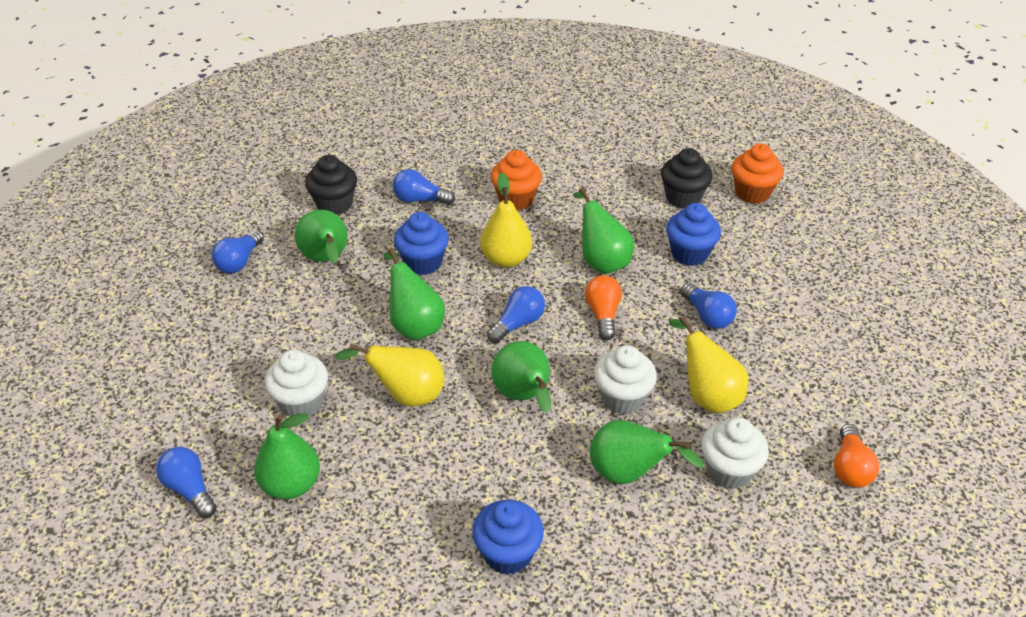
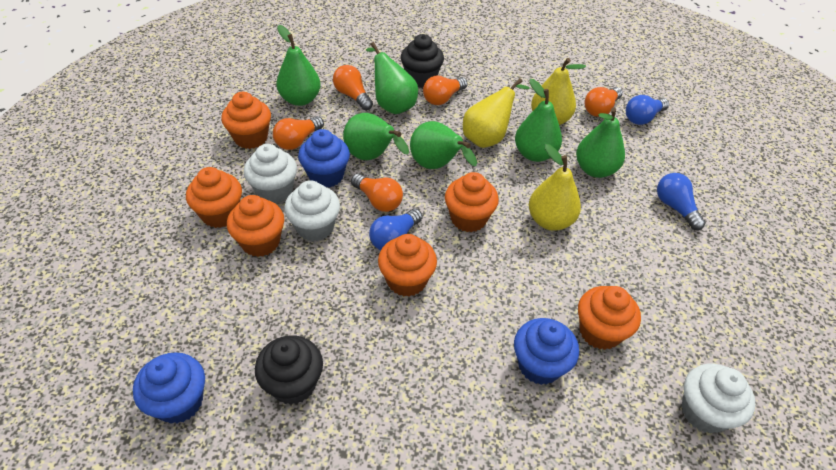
blue light bulb: [156,447,217,518] [212,230,264,273] [393,169,455,205] [487,286,545,343] [680,283,737,329] = 5 -> [369,209,423,250] [626,95,669,125] [657,173,706,230] = 3
orange cupcake: [491,150,542,210] [732,144,783,204] = 2 -> [186,167,242,228] [221,92,271,149] [227,195,284,257] [378,234,437,297] [445,172,499,232] [578,286,641,350] = 6
orange light bulb: [585,275,622,340] [834,424,879,488] = 2 -> [273,116,324,150] [333,65,373,110] [351,174,403,212] [423,76,468,105] [585,87,623,117] = 5

